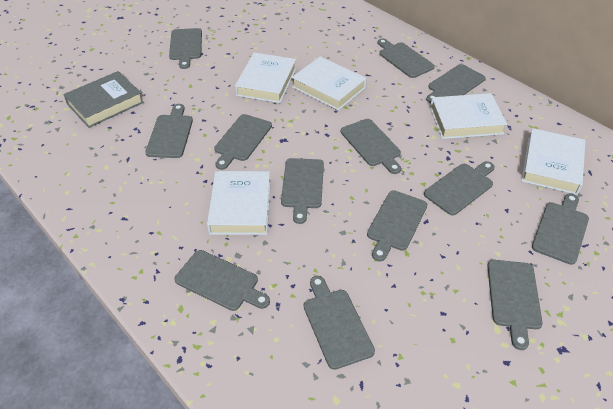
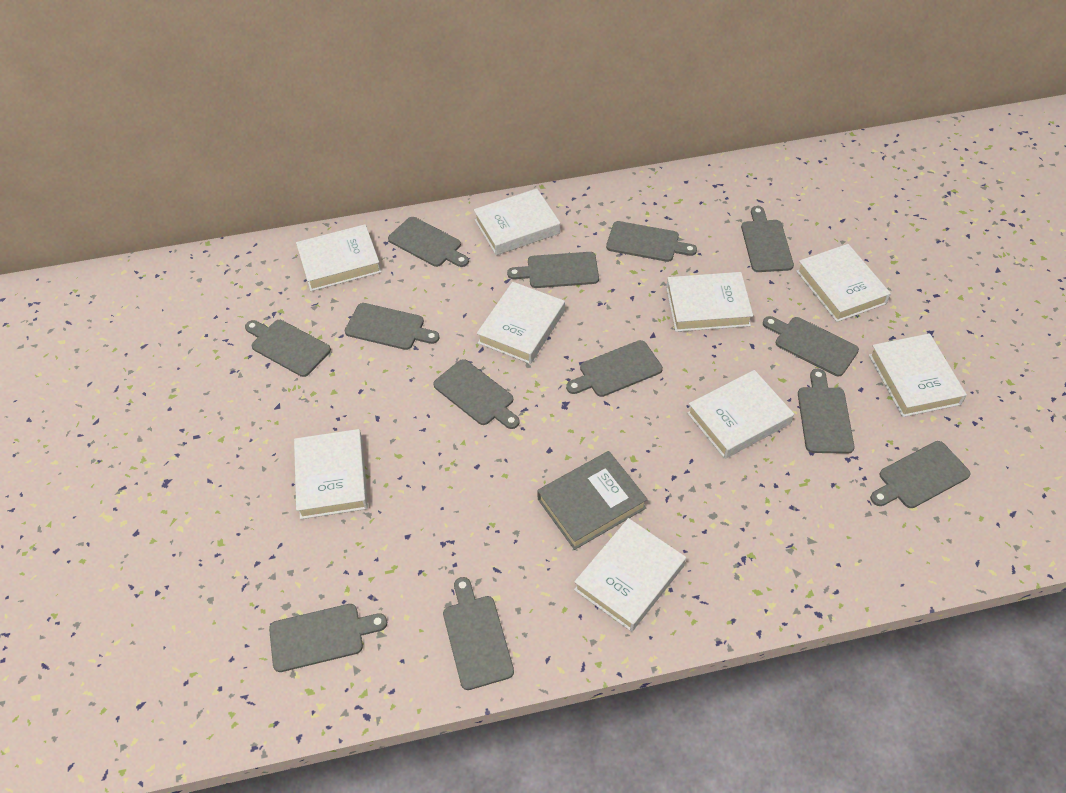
white book: [207,171,271,235] [235,53,296,103] [292,57,367,111] [430,93,507,139] [521,128,585,195] = 5 -> [294,429,368,519] [296,224,381,291] [474,188,560,255] [477,282,565,364] [574,518,686,632] [666,272,753,332] [687,370,794,459] [796,244,891,322] [869,333,967,417] = 9

